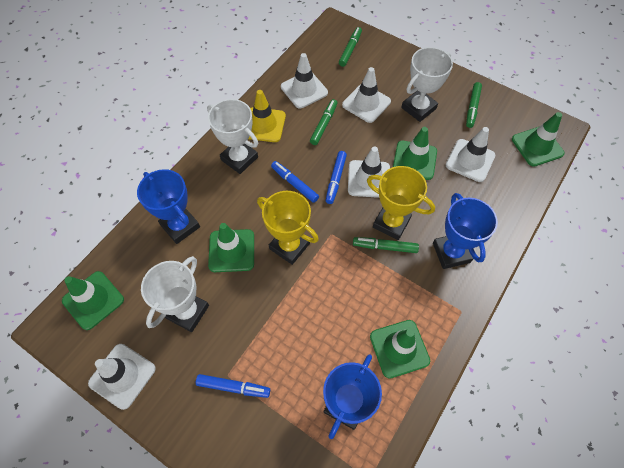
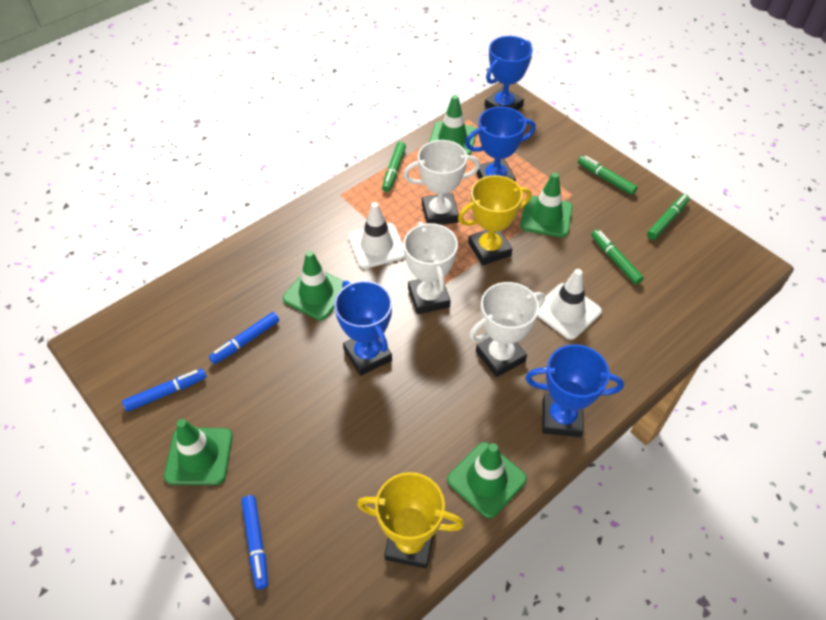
blue trophy: [137,169,200,244] [323,354,382,439] [433,193,498,269] = 3 -> [334,281,392,376] [465,107,536,181] [484,36,533,111] [525,344,624,437] = 4
white traffic cone: [88,344,156,410] [281,53,328,108] [342,67,391,123] [348,147,390,198] [446,127,495,182] = 5 -> [348,202,405,269] [537,269,602,340] = 2
yellow traffic cone: [249,90,286,142] = 1 -> none = 0

